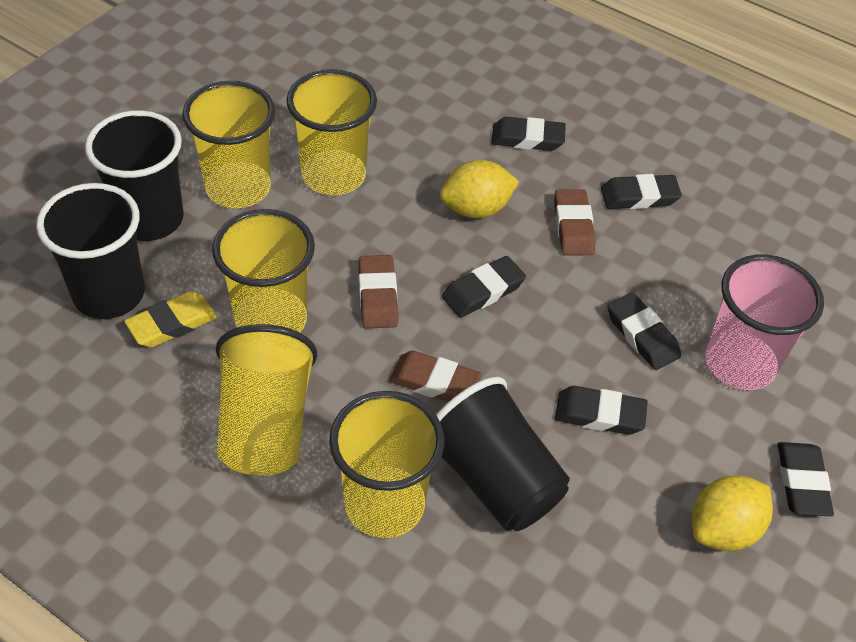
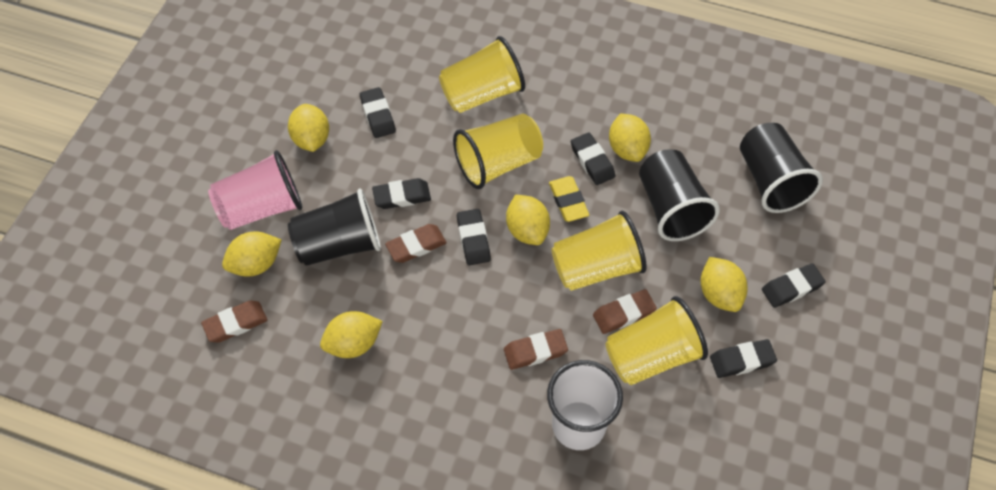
brown eraser: [358,255,398,329] [389,351,481,402] [554,189,596,255] = 3 -> [201,301,267,342] [385,224,446,263] [504,329,568,370] [593,289,657,334] = 4
white cup: none = 0 -> [547,360,623,450] = 1
yellow cup: [182,81,275,208] [212,209,315,332] [215,324,317,476] [286,69,377,195] [329,391,445,538] = 5 -> [439,36,525,113] [453,114,543,189] [551,211,647,291] [606,296,708,385] = 4
yellow lemon: [440,160,519,218] [692,476,773,551] = 2 -> [222,231,281,277] [288,104,329,152] [320,311,383,358] [506,195,550,245] [609,114,651,162] [701,257,748,312] = 6

